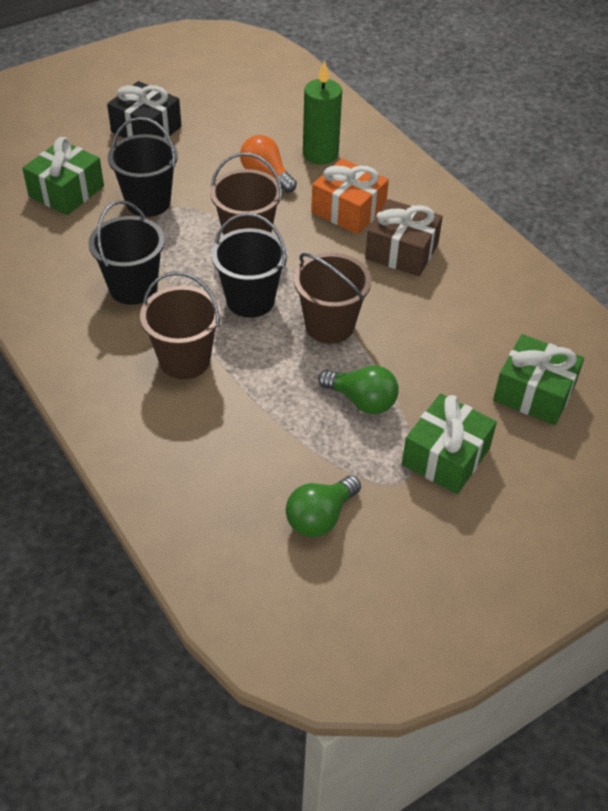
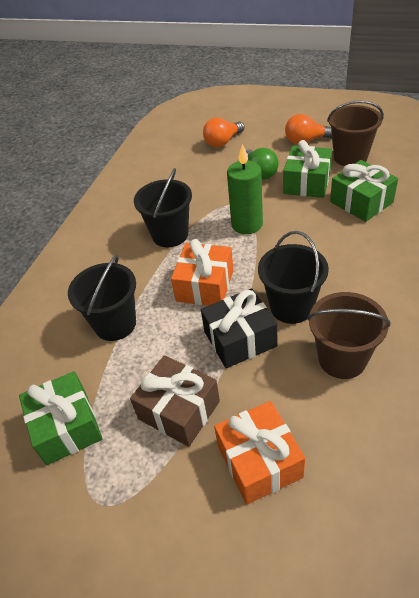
brown bucket: [140,271,221,379] [210,153,282,235] [294,253,371,344] = 3 -> [307,292,390,379] [327,101,384,166] = 2
green light bulb: [286,475,361,537] [318,365,399,414] = 2 -> [246,148,279,180] = 1
orange gift: [311,158,389,234] = 1 -> [171,239,234,306] [214,401,305,505] = 2
orange light bulb: [240,135,297,193] = 1 -> [203,118,245,147] [285,114,332,144] = 2

